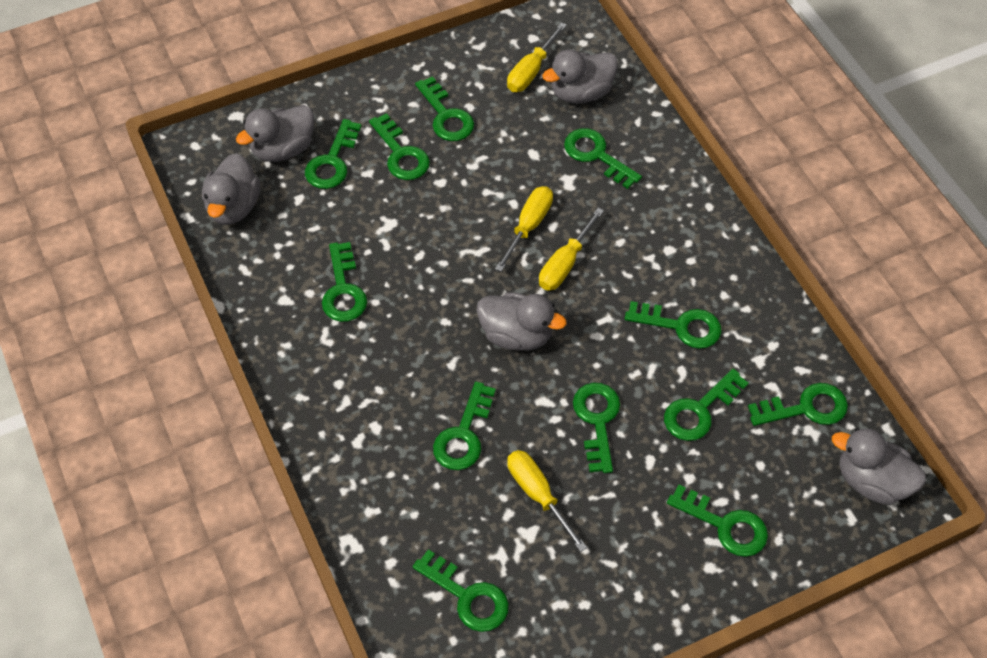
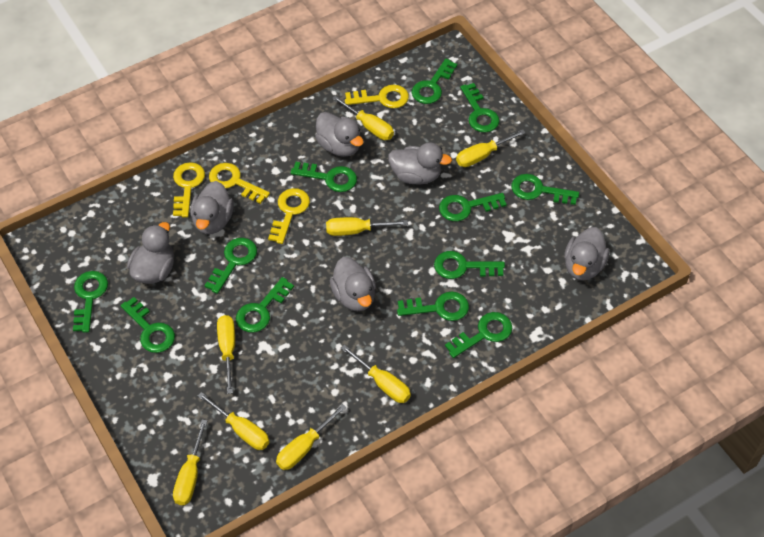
grey duck: [202,153,260,225] [236,105,314,162] [477,292,567,351] [542,49,618,104] [832,428,926,505] = 5 -> [127,222,174,284] [190,181,234,234] [315,112,364,157] [330,257,376,311] [388,143,452,185] [564,227,610,281] = 6
yellow key: none = 0 -> [173,162,205,217] [209,163,270,204] [268,188,310,244] [345,85,409,108] = 4
yellow screwdriver: [495,186,553,272] [507,22,567,92] [507,450,587,552] [539,208,604,291] = 4 -> [173,419,207,505] [198,392,269,450] [217,315,235,394] [276,404,346,470] [326,217,408,236] [332,96,394,140] [341,345,411,403] [456,129,526,167] = 8

